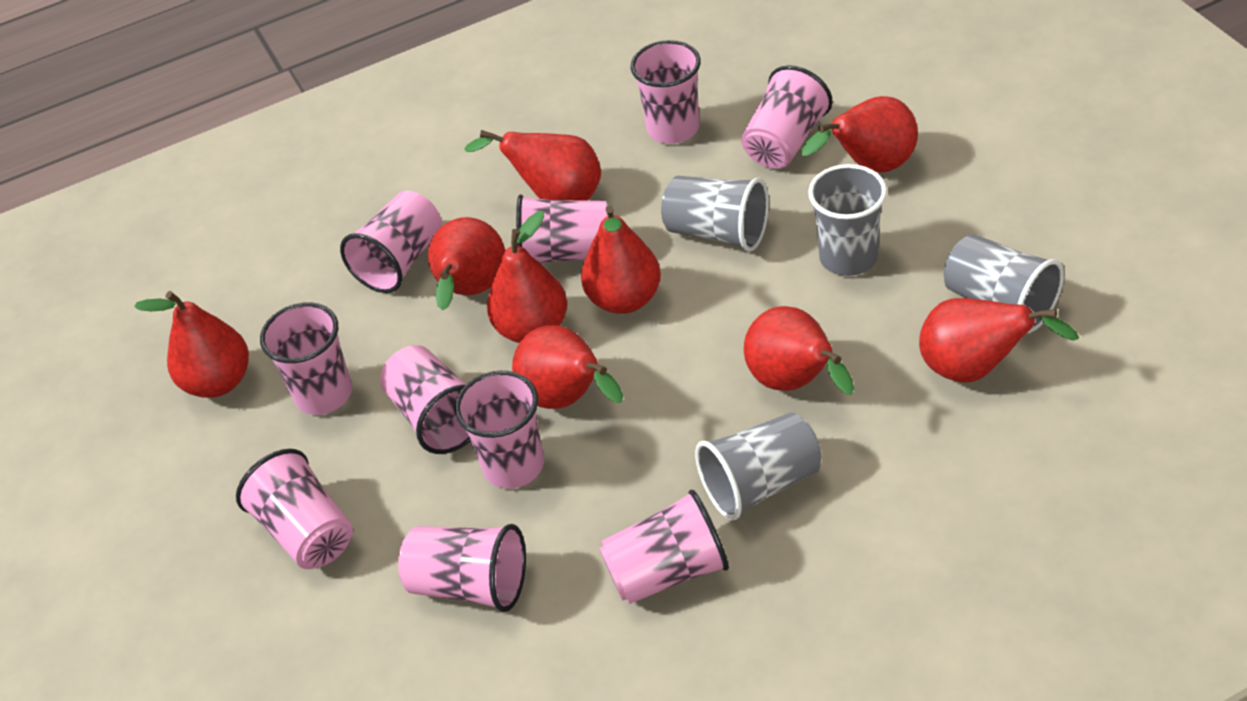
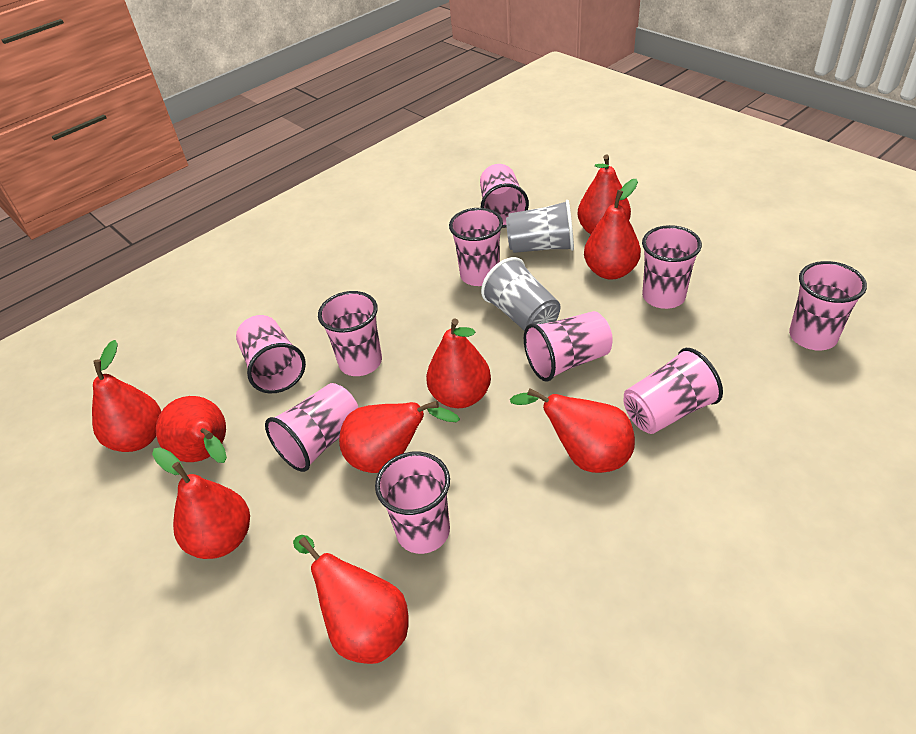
grey cup: [661,176,769,252] [695,412,821,520] [808,164,887,276] [944,234,1064,333] = 4 -> [481,257,561,331] [506,200,574,253] = 2

